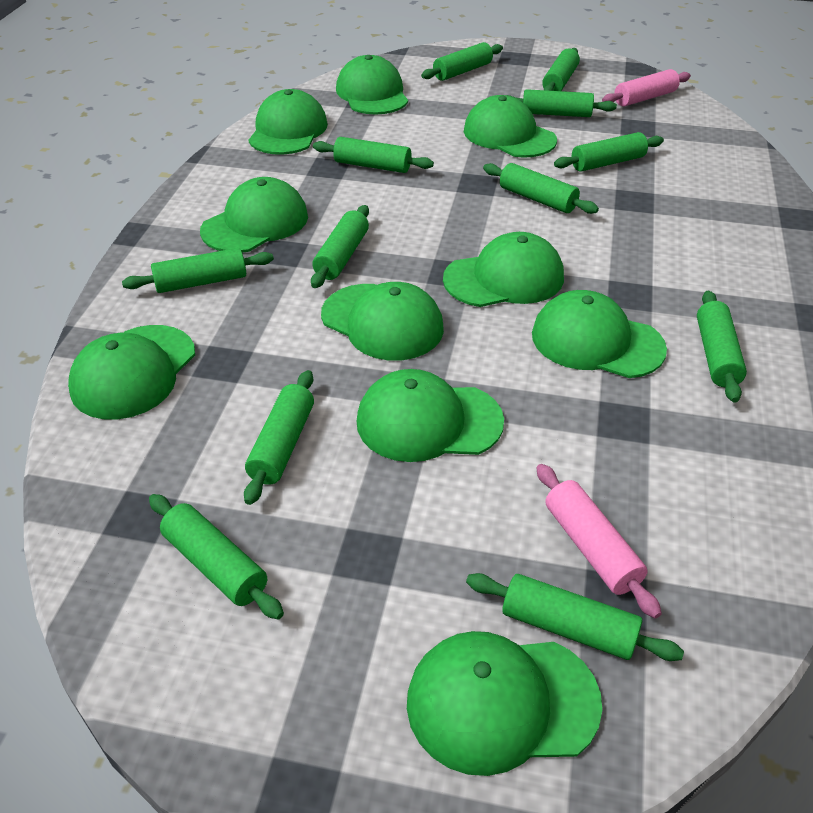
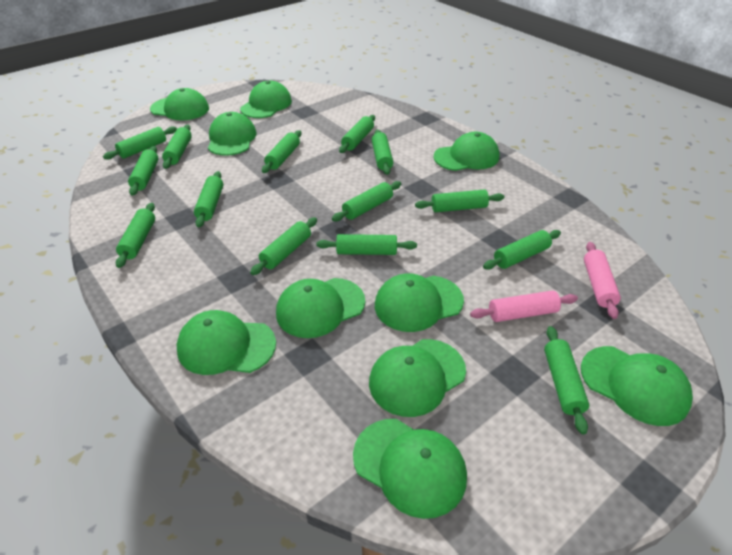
green rolling pin: [122,248,274,293] [149,494,284,619] [244,370,314,505] [311,205,369,288] [313,137,434,173] [421,42,503,81] [466,573,684,661] [483,163,599,214] [507,89,617,117] [542,48,580,91] [554,132,664,172] [697,290,747,403] = 12 -> [103,126,177,160] [116,203,155,268] [128,146,159,196] [162,125,192,169] [194,171,223,228] [250,217,317,275] [262,130,302,173] [316,234,417,255] [332,181,401,221] [339,115,375,153] [372,130,393,175] [415,189,504,212] [483,230,561,269] [544,326,589,434] = 14

